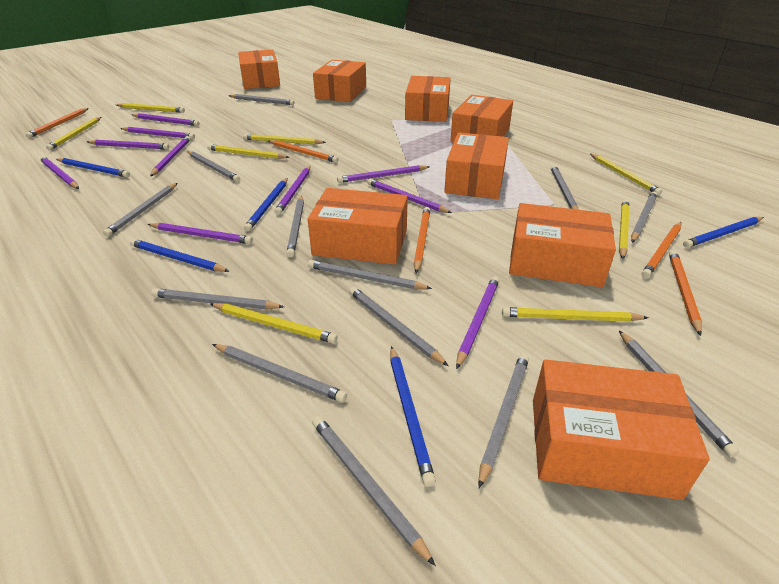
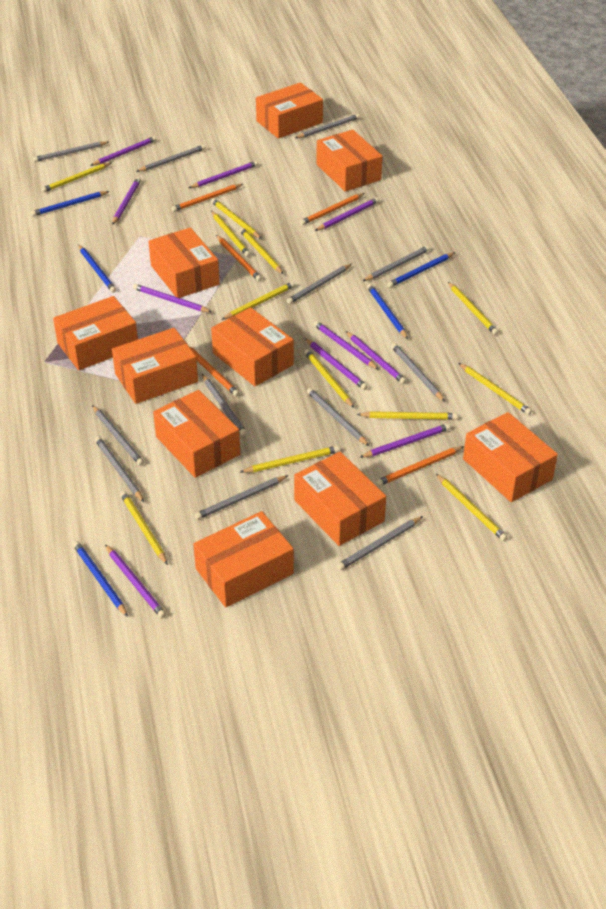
grey pencil: [103,183,177,237] [151,288,284,309] [187,151,240,182] [212,344,347,402] [229,94,294,105] [286,196,304,257] [308,260,432,289] [312,416,436,566] [349,287,448,366] [478,353,529,488] [551,165,578,210] [619,331,740,457] [631,192,657,243] = 13 -> [33,141,109,162] [92,405,144,466] [95,436,144,502] [136,145,206,172] [195,475,289,520] [202,374,247,436] [287,264,352,304] [295,114,360,138] [307,388,369,446] [337,516,423,570] [363,246,430,281] [391,343,445,402] = 12
orange box: [238,50,280,89] [308,188,408,265] [313,60,366,102] [405,76,451,122] [444,132,509,199] [450,95,513,143] [509,203,616,287] [533,359,710,500] = 8 -> [53,296,138,370] [112,328,198,404] [148,227,220,298] [153,390,240,478] [193,511,294,607] [211,307,294,386] [256,83,323,139] [294,452,386,546] [316,130,383,191] [463,412,558,502] = 10
yellow pencil: [46,117,101,151] [117,103,185,113] [207,144,289,159] [210,303,338,344] [243,134,326,145] [502,307,648,322] [590,154,662,195] [619,200,629,259] = 8 -> [41,163,111,193] [120,491,168,565] [211,198,262,239] [211,211,250,257] [221,282,295,320] [240,228,283,274] [240,446,340,473] [304,349,354,408] [357,411,458,420] [436,474,508,541] [448,282,499,335] [459,363,532,415] = 12

